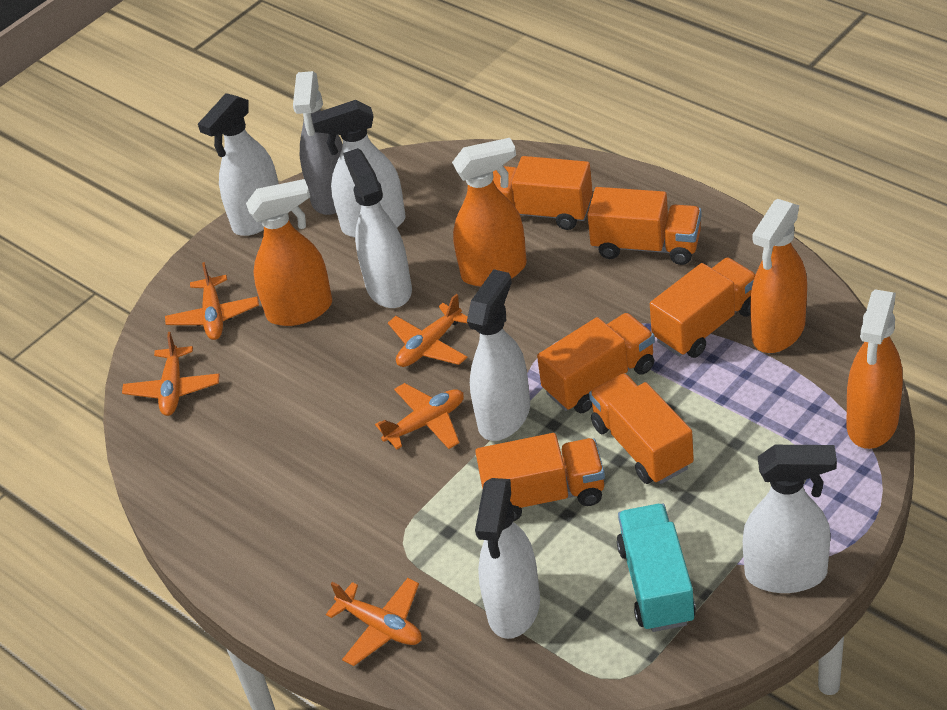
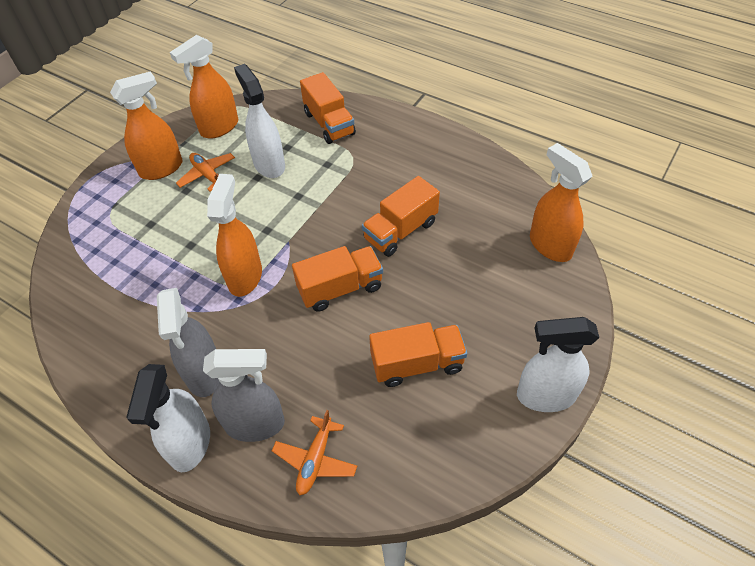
grey spray bottle: [293,71,343,215] = 1 -> [157,288,220,397] [203,349,285,442] = 2
orange plane: [122,332,220,416] [165,262,259,340] [326,578,422,666] [375,383,464,449] [388,294,468,367] = 5 -> [176,153,235,192] [272,410,357,495] = 2
orange truck: [475,433,605,521] [493,156,593,230] [537,313,655,413] [587,187,702,265] [589,373,694,484] [650,258,756,358] = 6 -> [292,246,383,312] [300,72,356,144] [362,176,440,257] [369,322,467,387] = 4
turquoise truck: [617,504,696,632] = 1 -> none = 0
white spray bottle: [198,93,279,236] [311,100,405,238] [343,148,412,308] [467,269,530,441] [475,478,540,639] [743,445,837,593] = 6 -> [127,364,210,472] [234,64,285,178] [517,317,599,412] = 3

